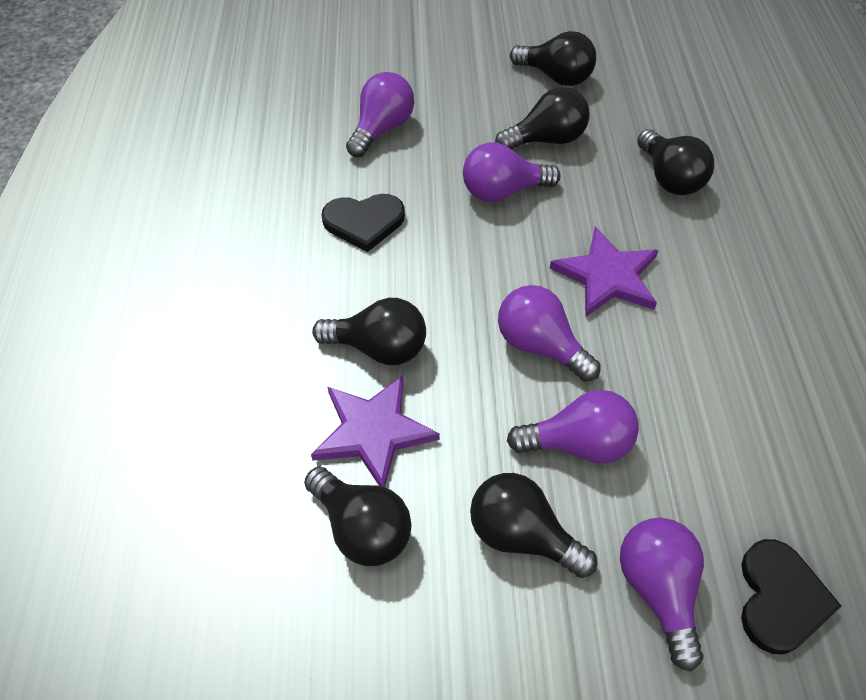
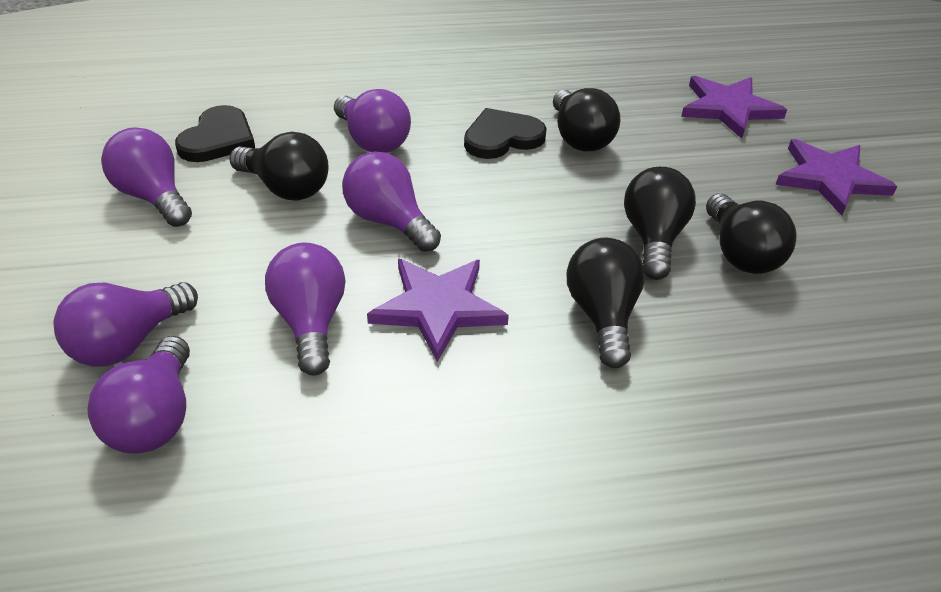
black light bulb: [304,467,412,566] [312,298,426,365] [470,473,597,578] [495,87,589,149] [510,31,596,86] [637,129,714,195] = 6 -> [229,132,329,201] [553,88,621,151] [567,237,645,368] [624,167,696,280] [706,193,797,274] = 5
purple light bulb: [346,72,414,157] [463,142,561,202] [498,285,601,381] [507,390,639,464] [620,518,704,671] = 5 -> [54,282,198,367] [87,336,190,454] [101,127,192,227] [265,242,346,376] [334,89,411,153] [342,151,441,252] = 6
purple star: [311,375,440,487] [549,227,658,317] = 2 -> [367,259,509,362] [681,76,787,139] [775,139,897,216] = 3

